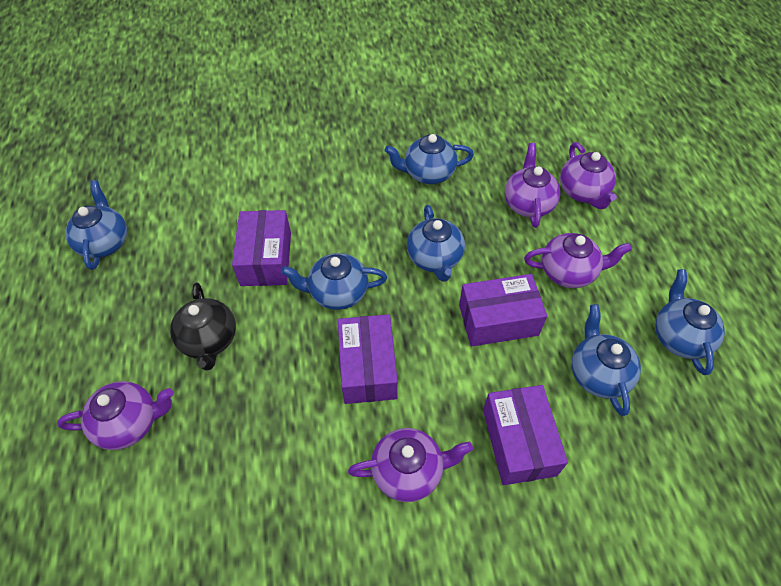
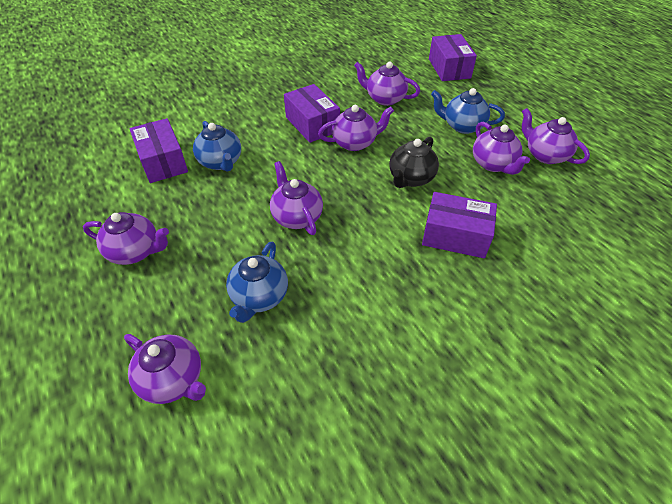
blue teapot: [65,180,127,270] [281,253,387,310] [385,134,474,184] [407,205,465,282] [572,304,641,416] [655,269,725,375] = 6 -> [193,121,241,172] [226,242,288,323] [431,88,505,134] = 3
purple teapot: [57,381,173,450] [348,428,473,502] [505,143,560,228] [524,233,632,288] [560,142,617,209] = 5 -> [83,212,169,265] [124,334,206,404] [270,161,323,235] [318,105,394,151] [354,62,420,106] [473,122,530,175] [522,108,590,164] = 7

